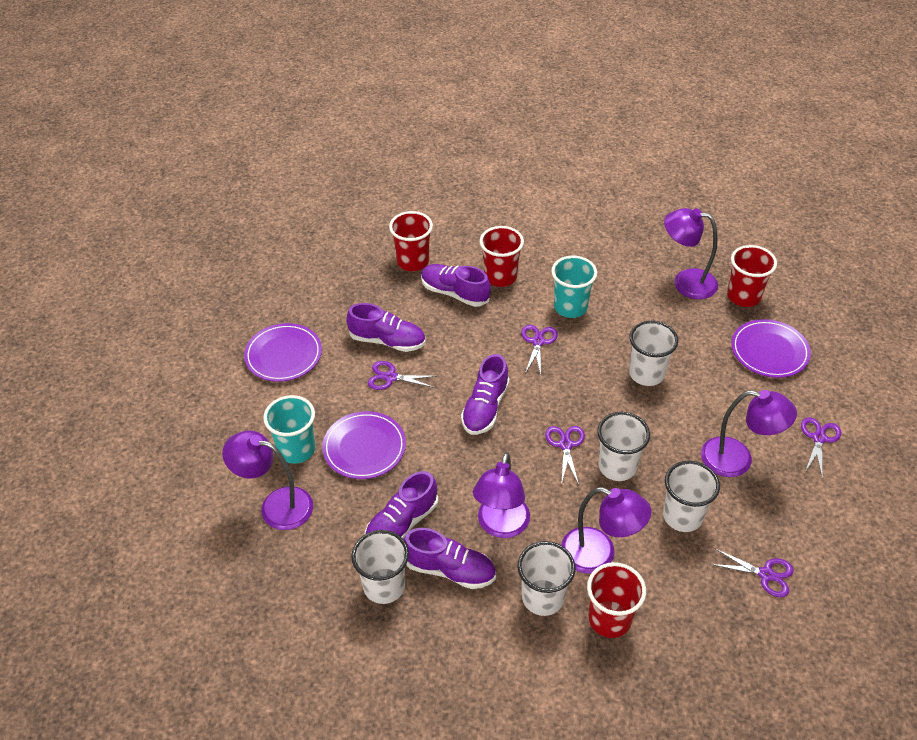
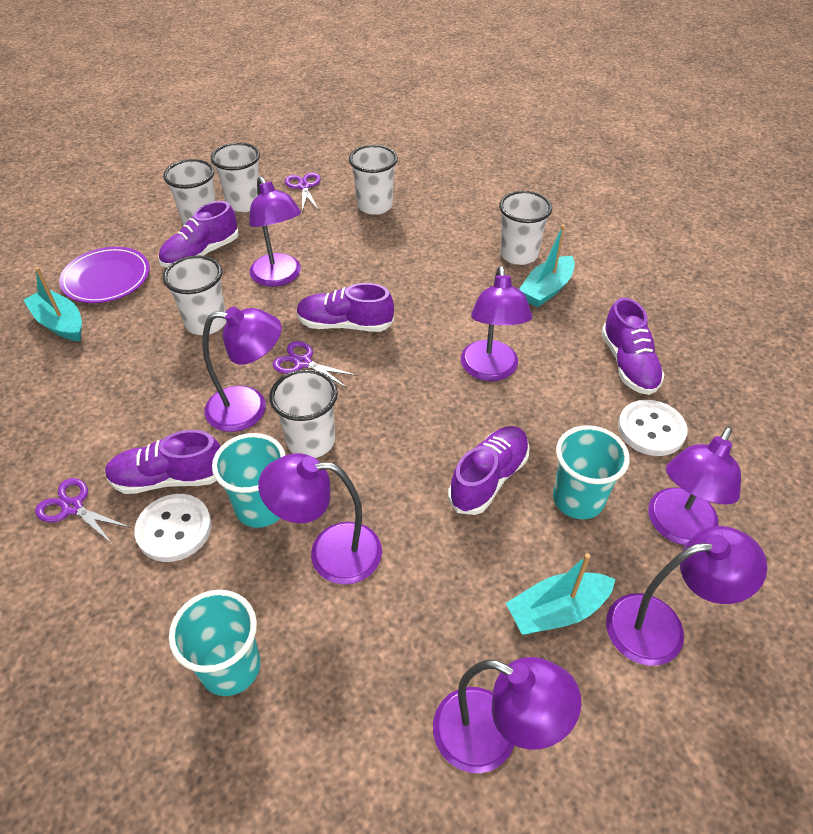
purple lamp: [222,430,313,530] [473,452,530,538] [561,487,651,574] [664,208,718,299] [701,390,797,477] = 5 -> [202,307,282,432] [249,176,301,287] [258,453,382,585] [433,657,581,773] [461,266,532,381] [606,526,767,666] [648,427,741,545] = 7
purple plate: [244,323,322,382] [322,411,406,479] [731,319,811,378] = 3 -> [59,247,150,303] = 1
purple scissors: [368,361,436,390] [521,325,558,375] [545,426,585,485] [710,549,794,597] [801,417,841,476] = 5 -> [35,478,131,545] [273,341,357,388] [285,173,321,212] = 3
red cup: [389,211,433,271] [480,226,524,287] [587,562,646,638] [727,245,777,307] = 4 -> none = 0
turquoise boat: none = 0 -> [23,267,82,341] [506,553,616,635] [519,225,575,307] = 3
turquoise cup: [263,395,315,464] [551,256,597,318] = 2 -> [169,590,261,696] [212,433,285,528] [553,425,630,519] = 3
white button: none = 0 -> [134,494,212,562] [618,400,688,456] = 2
white cup: [351,530,409,604] [517,541,576,616] [597,412,650,481] [629,321,678,386] [663,461,720,532] = 5 -> [163,159,216,225] [163,255,226,335] [211,142,260,212] [269,369,338,458] [349,145,398,215] [499,191,552,265] = 6

